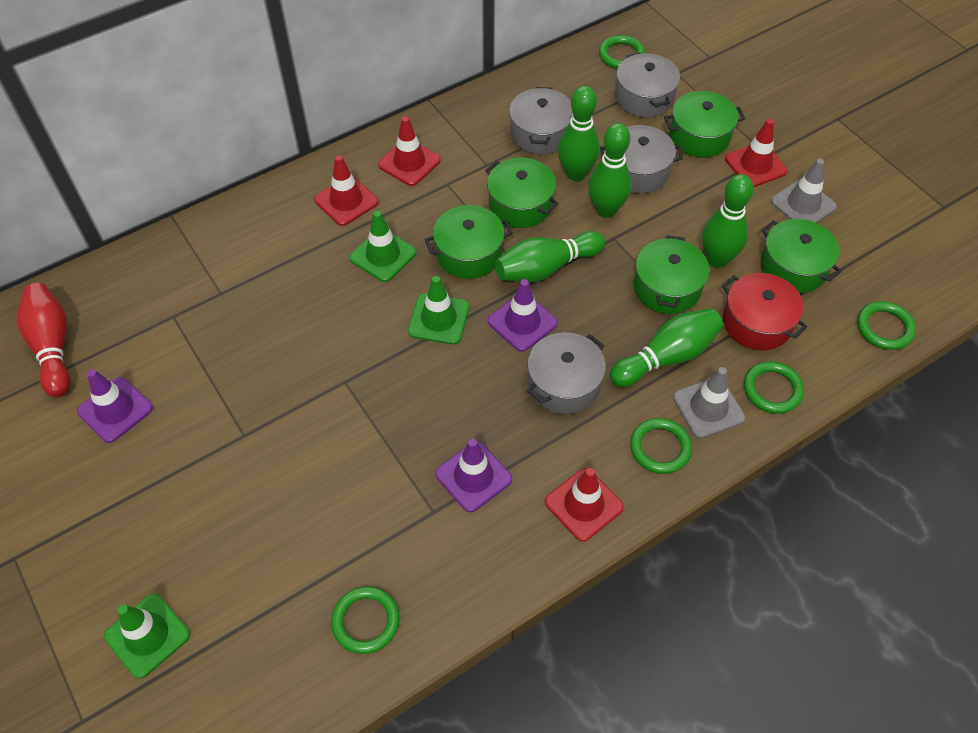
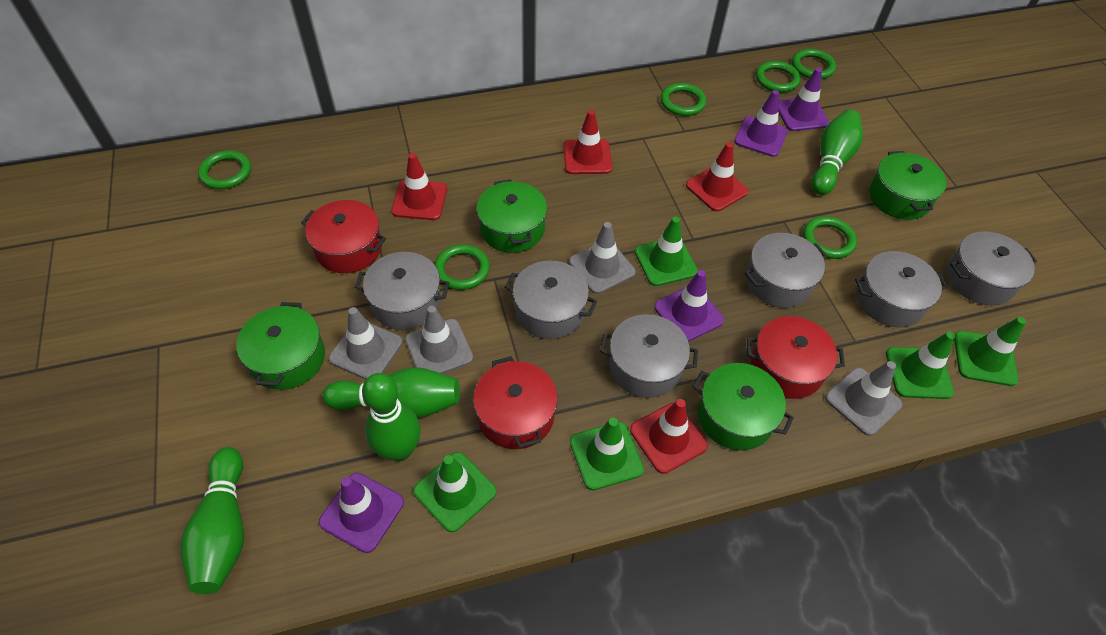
green bowling pin: [495,231,605,283] [558,86,600,181] [588,123,632,218] [610,308,723,387] [702,174,754,268] = 5 -> [181,447,244,594] [323,367,460,418] [362,373,421,462] [811,109,863,195] = 4
green pot: [425,205,513,279] [485,158,558,228] [634,235,709,314] [664,91,745,157] [761,219,842,293] = 5 -> [236,302,325,390] [477,179,547,253] [692,363,794,450] [869,151,947,220] = 4
green ring: [331,586,400,654] [599,35,646,69] [630,418,692,474] [744,361,804,414] [857,301,916,350] = 5 -> [198,151,251,189] [435,244,490,290] [661,83,707,116] [756,61,801,93] [792,49,836,79] [803,216,857,259] = 6
green traffic cone: [104,593,190,679] [350,211,417,282] [408,276,469,345] = 3 -> [413,452,496,532] [570,418,644,490] [635,217,698,286] [886,332,955,399] [954,317,1026,386] = 5
grey pot: [509,87,573,154] [527,332,606,414] [600,125,683,193] [615,52,680,117] = 4 -> [355,252,449,330] [505,260,597,339] [600,314,698,398] [745,233,827,308] [855,251,948,327] [947,231,1037,305] = 6
grey traffic cone: [673,367,745,438] [771,159,837,223] = 2 -> [329,307,403,380] [405,306,473,374] [569,222,636,294] [825,361,902,436] = 4
purple traffic cone: [77,369,153,443] [435,439,512,512] [488,279,558,352] = 3 -> [319,473,404,553] [654,270,724,342] [734,90,788,157] [778,68,829,131] = 4
red bowling pin: [17,283,71,397] = 1 -> none = 0
red pot: [722,273,808,351] = 1 -> [301,200,386,273] [473,356,558,449] [747,316,845,399] = 3

